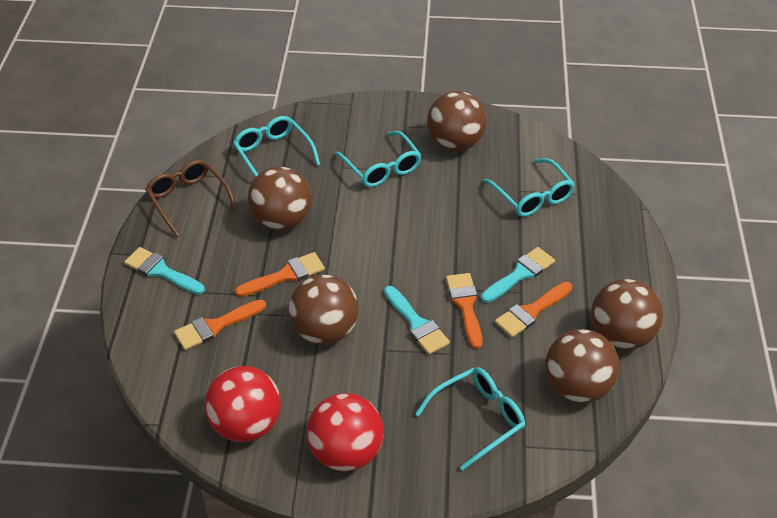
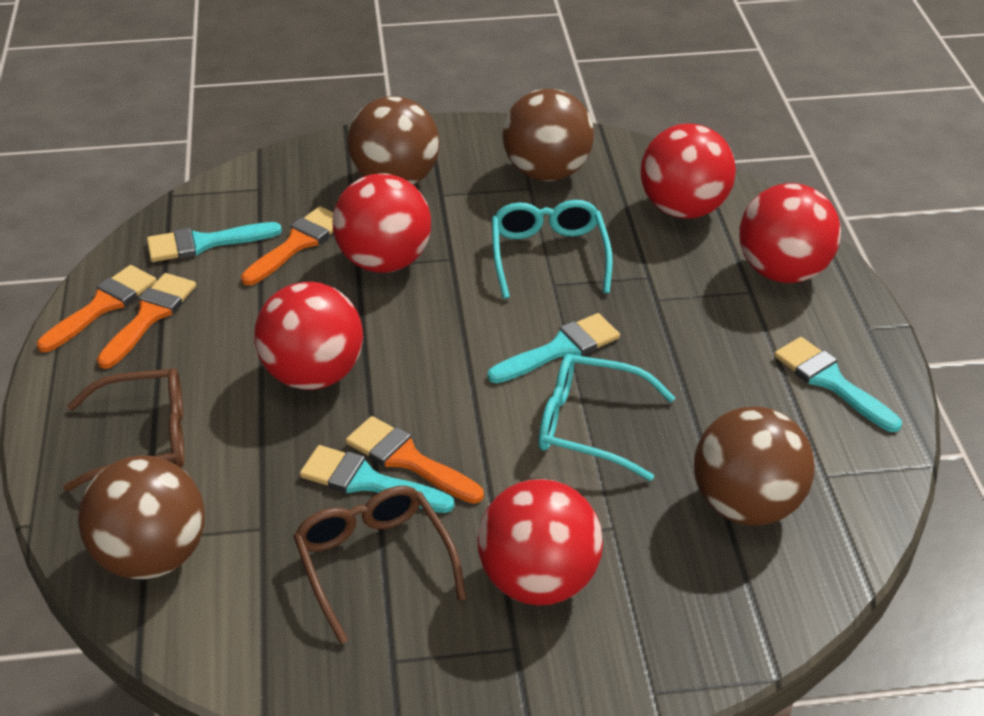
brown ball: [248,167,312,231] [289,274,359,345] [427,91,487,151] [545,329,620,403] [591,279,663,350] = 5 -> [78,455,205,579] [348,96,440,185] [502,89,594,181] [694,406,815,526] = 4
brown glasses: [145,160,237,237] = 1 -> [63,368,185,492] [293,486,466,644] = 2
red ball: [205,366,281,442] [307,393,384,471] = 2 -> [254,282,363,390] [333,173,431,273] [477,479,603,606] [641,124,736,219] [739,183,841,283] = 5
turquoise brush: [124,247,205,295] [384,286,450,355] [481,247,555,303] = 3 -> [147,222,282,262] [300,445,454,513] [488,313,620,383] [774,337,902,432] = 4
turquoise glasses: [233,116,320,177] [335,131,421,187] [415,367,525,470] [483,158,575,217] = 4 -> [492,200,613,299] [539,354,675,481] = 2

